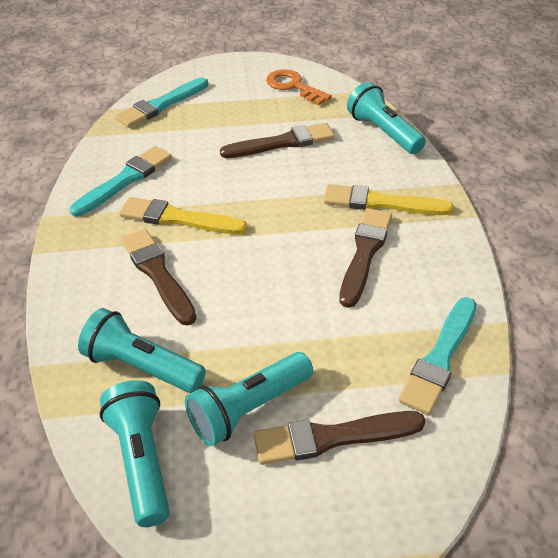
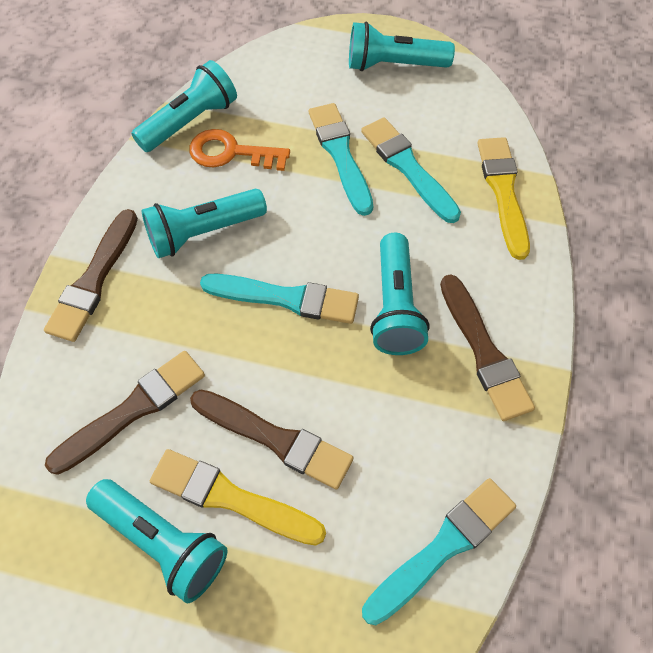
turquoise brush: [70,146,172,217] [115,77,208,128] [398,297,477,415] = 3 -> [200,274,359,324] [309,103,373,216] [361,117,461,223] [362,478,516,625] = 4
turquoise flashlight: [78,308,206,393] [100,380,170,527] [185,352,313,446] [347,82,426,154] = 4 -> [86,479,227,603] [131,60,237,152] [142,189,267,258] [349,21,455,71] [370,233,430,355] = 5

